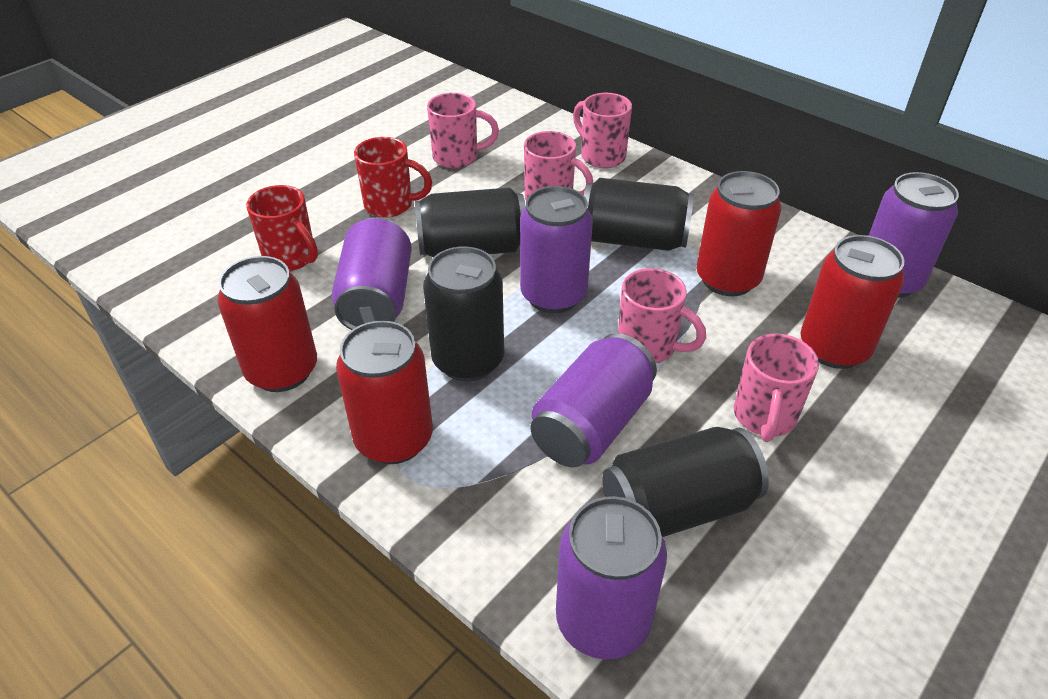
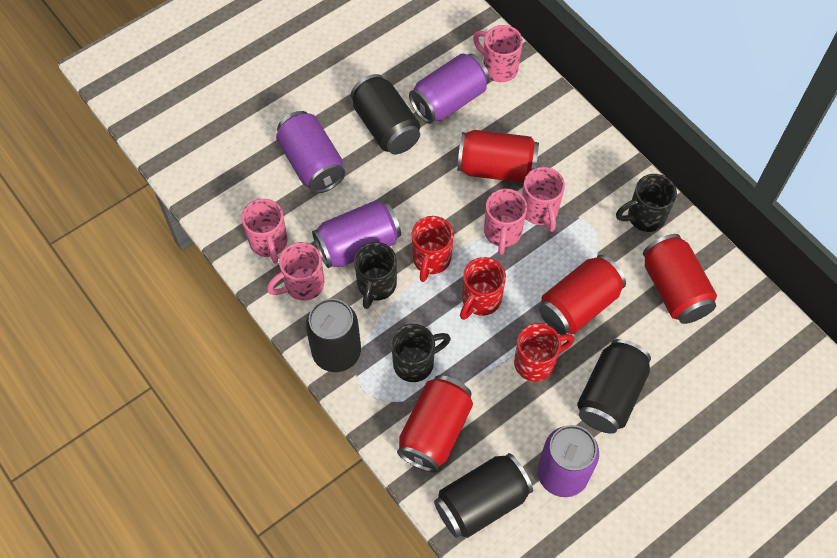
black mug: none = 0 -> [354,242,397,309] [391,324,451,382] [616,174,677,232] = 3
purple can: [332,217,412,330] [520,186,593,313] [531,333,657,467] [556,496,667,660] [869,172,959,298] = 5 -> [276,111,345,193] [312,200,401,268] [409,53,490,124] [537,425,599,497] = 4
red mug: [246,185,318,271] [354,137,432,218] = 2 -> [412,216,454,282] [460,257,506,320] [514,323,574,382] = 3

